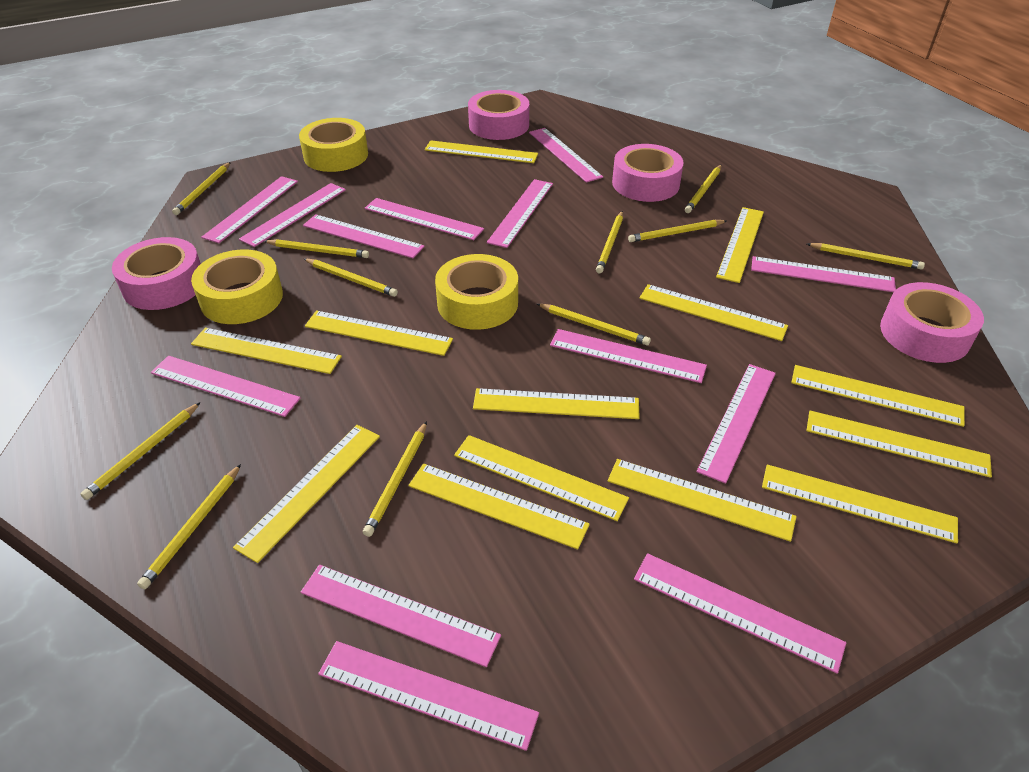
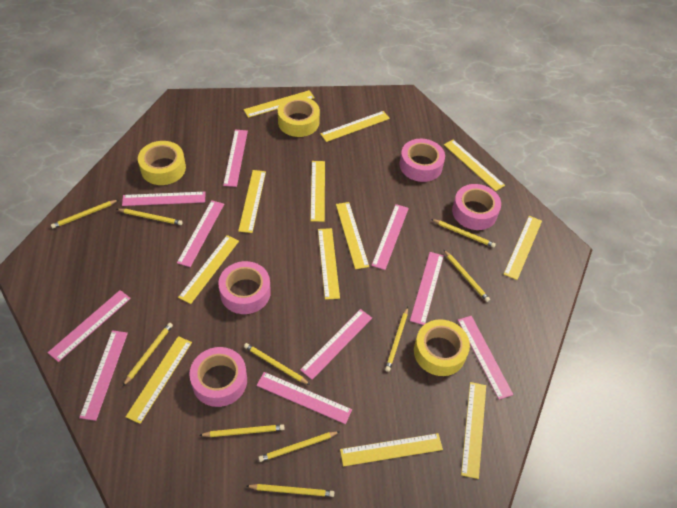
pink ruler: [151,356,301,417] [201,176,298,243] [239,183,346,247] [301,565,501,667] [303,214,425,258] [318,641,539,751] [365,198,484,240] [487,179,553,248] [529,128,603,183] [550,329,707,383] [634,553,846,674] [697,364,776,484] [751,256,896,292] = 13 -> [48,290,131,362] [79,330,128,421] [122,192,205,206] [177,200,224,267] [223,130,248,187] [256,372,352,424] [300,309,372,380] [371,204,409,270] [410,252,444,325] [458,316,513,400] = 10
yellow pencil: [80,402,201,500] [137,464,241,589] [172,162,231,215] [264,239,369,258] [304,259,398,297] [363,421,427,537] [537,304,651,345] [596,211,623,273] [628,220,727,242] [685,165,721,213] [807,243,925,270] = 11 -> [51,200,118,229] [117,209,183,225] [123,323,173,386] [199,424,285,437] [244,343,310,385] [246,484,334,497] [258,431,339,462] [385,307,408,372] [431,219,496,247] [444,250,490,302] = 10
yellow ruler: [191,328,342,374] [233,425,380,563] [305,311,453,356] [408,464,590,550] [425,140,538,163] [454,435,629,521] [473,388,640,419] [608,459,797,542] [639,284,788,341] [716,207,764,283] [762,464,958,544] [791,365,965,427] [806,411,992,478] = 13 -> [126,336,192,424] [178,235,239,304] [238,170,266,233] [244,90,315,118] [310,161,325,222] [318,228,340,300] [320,111,390,142] [336,202,369,269] [340,433,443,466] [444,140,505,191] [461,382,486,479] [504,216,542,280] = 12

